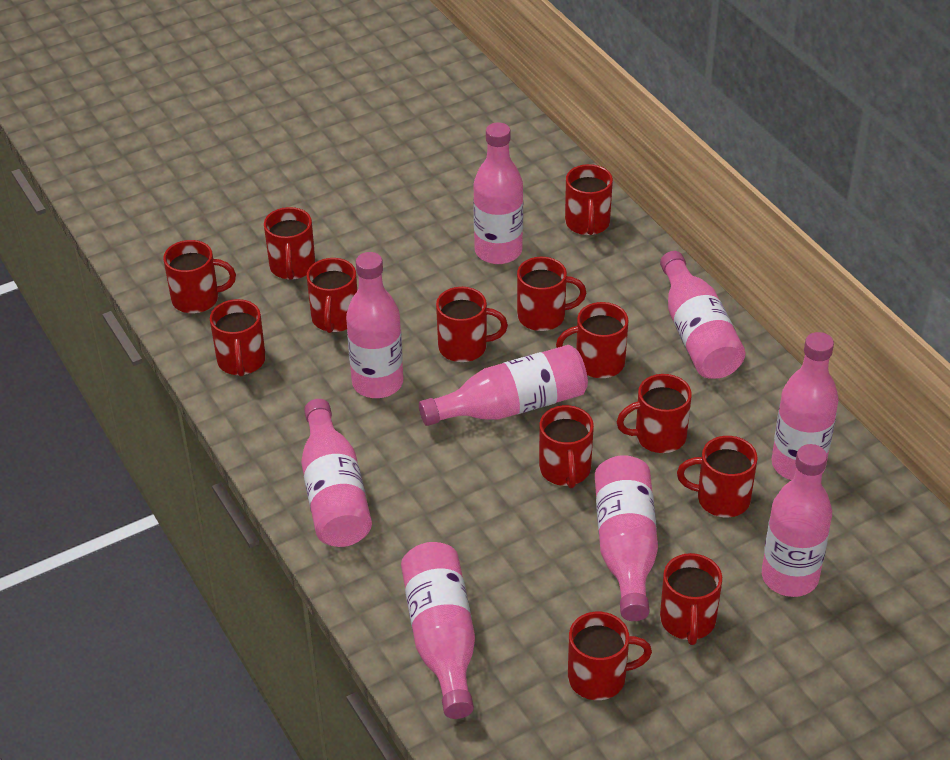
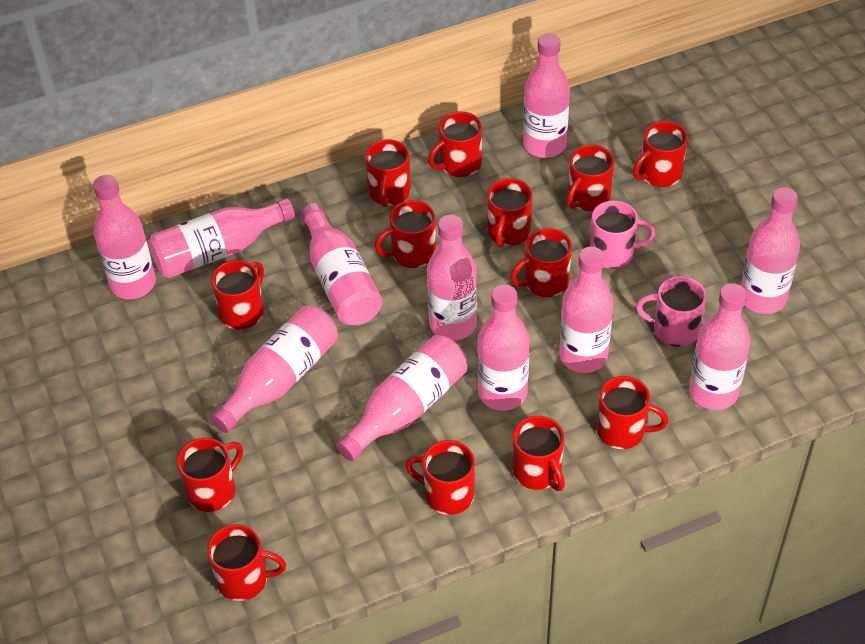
pink bottle: [301,399,372,547] [346,252,403,398] [401,542,475,719] [419,345,588,426] [473,122,523,264] [595,455,658,621] [660,251,745,379] [762,444,832,597] [772,332,839,480] = 9 -> [93,175,156,299] [149,198,295,278] [210,305,338,433] [301,203,383,325] [336,335,468,461] [427,215,477,340] [477,284,530,411] [523,33,570,158] [559,247,613,373] [689,283,751,410] [741,187,800,314] = 11
pink mug: none = 0 -> [590,200,655,269] [636,276,706,347] = 2

